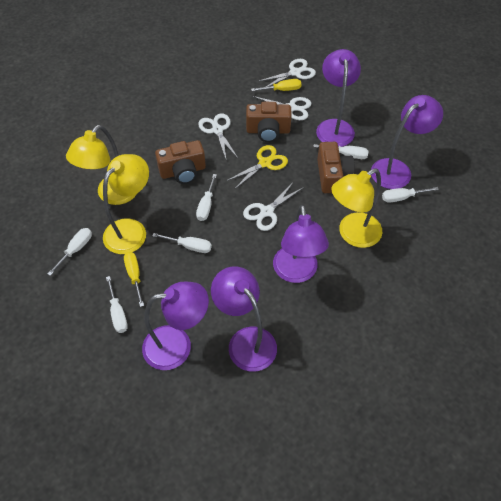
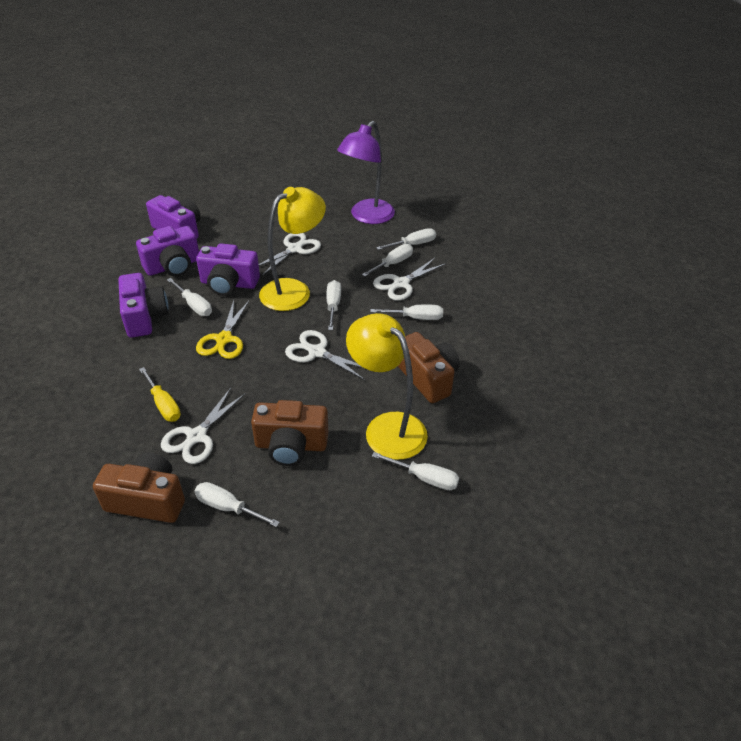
purple camera: none = 0 -> [118,273,169,338] [136,226,199,277] [146,195,201,238] [196,243,260,296] = 4
purple lamp: [142,282,209,370] [211,266,277,372] [273,205,329,283] [316,49,361,147] [371,95,443,189] = 5 -> [337,121,395,224] = 1
white screwdriver: [47,228,92,276] [106,276,128,333] [152,233,212,253] [196,174,217,221] [313,144,369,159] [382,187,439,203] = 6 -> [167,278,212,316] [195,482,280,527] [326,280,341,330] [362,244,413,277] [370,305,443,320] [372,452,459,490] [376,228,436,250] = 7
yellow lamp: [66,125,137,205] [103,154,149,254] [331,168,382,248] = 3 -> [259,187,326,311] [346,313,428,460] = 2
yellow screwdriver: [124,252,144,307] [251,79,301,91] = 2 -> [139,367,181,422] = 1

